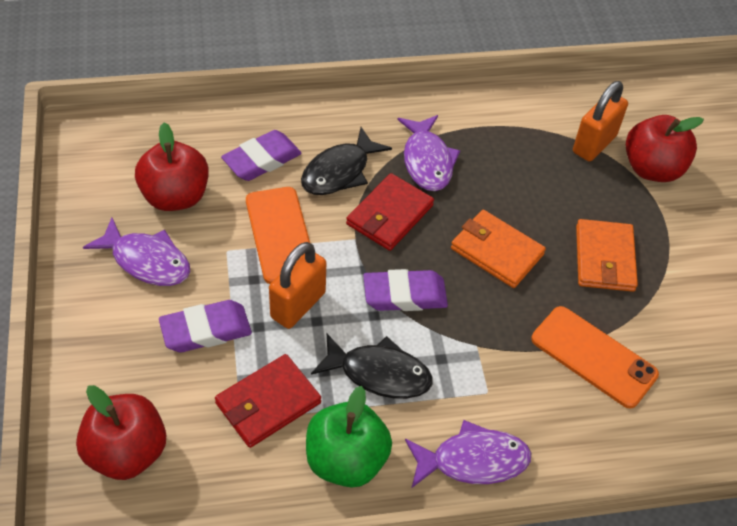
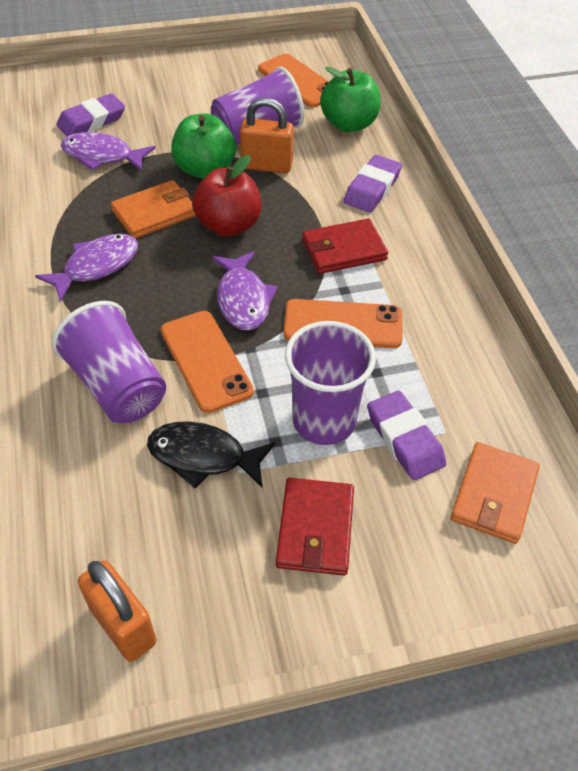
black fish: [301,127,392,195] [311,334,433,399] = 2 -> [147,421,275,488] = 1
green apple: [306,386,392,488] = 1 -> [171,113,236,179] [320,67,381,132] = 2
orange phone: [246,187,310,284] [531,306,659,409] = 2 -> [161,311,254,413] [258,54,329,108] [284,299,403,348] = 3
purple cup: none = 0 -> [52,301,166,423] [211,66,304,145] [285,321,376,445] = 3
red apple: [76,385,166,480] [135,123,209,211] [626,115,704,182] = 3 -> [192,155,261,236] = 1

